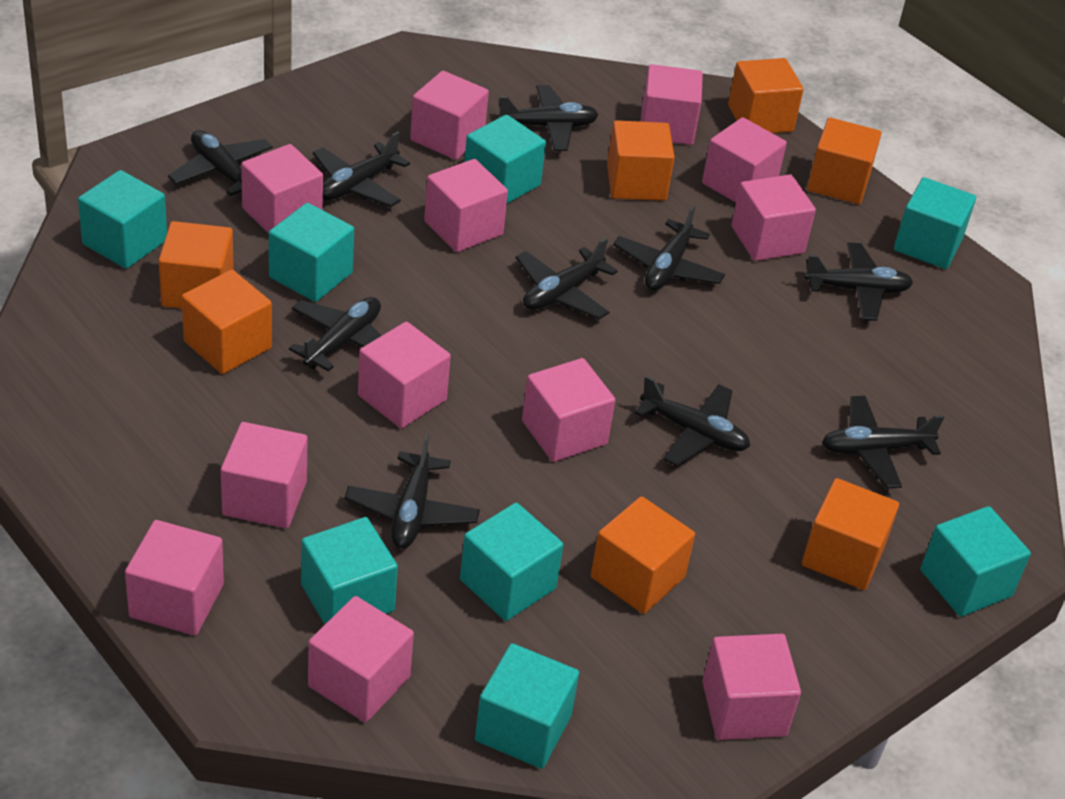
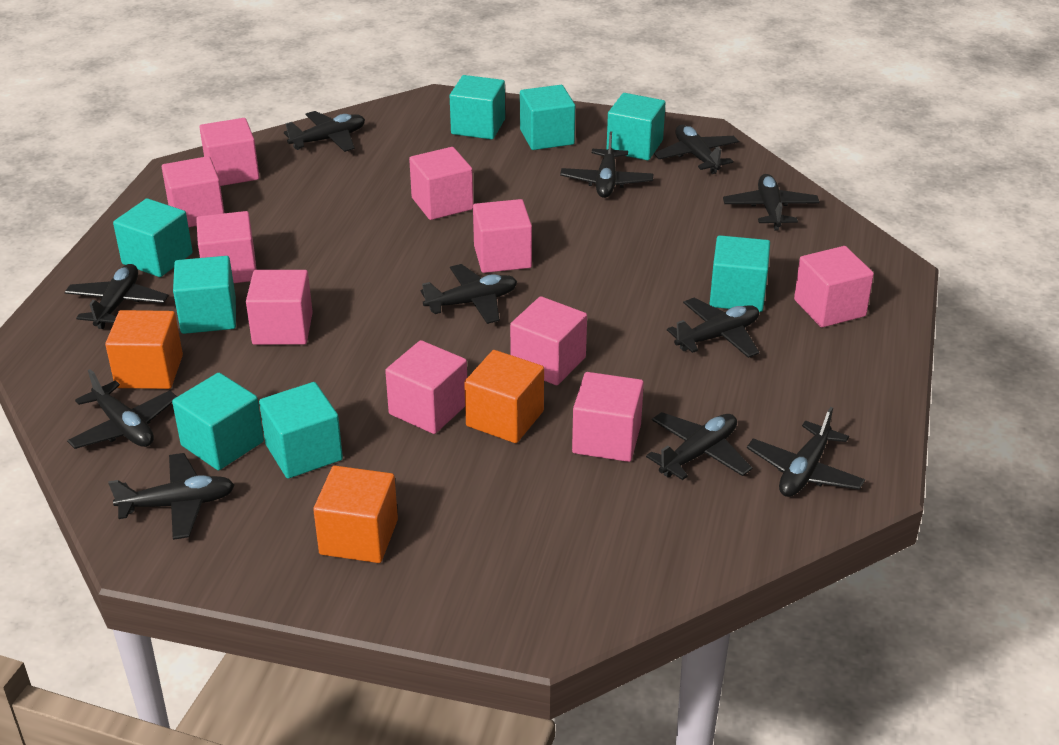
black plane: [168,130,273,196] [289,297,381,372] [313,131,410,207] [344,433,480,549] [497,85,599,151] [515,238,618,319] [613,205,725,291] [635,376,750,466] [803,243,913,321] [822,396,945,489] = 10 -> [65,264,169,329] [67,369,177,449] [108,453,235,540] [284,111,365,152] [421,264,517,324] [560,132,653,198] [646,412,752,480] [654,125,739,174] [667,298,759,358] [723,174,819,230] [747,407,865,497] = 11
orange cube: [159,221,234,309] [182,270,272,374] [591,496,695,614] [607,120,675,201] [728,58,804,133] [802,478,899,590] [807,117,882,204] = 7 -> [105,310,183,389] [313,466,398,563] [464,350,544,443] = 3
pink cube: [125,520,224,636] [221,422,308,528] [241,144,323,234] [308,596,414,722] [358,322,451,428] [410,71,489,160] [424,159,508,252] [522,358,615,462] [641,64,703,145] [702,117,787,203] [702,634,801,740] [731,174,816,261] = 12 -> [162,156,224,227] [196,211,257,283] [199,118,259,186] [246,270,313,345] [385,340,467,434] [409,147,473,220] [473,199,532,273] [510,296,587,385] [572,372,644,462] [794,246,874,328] = 10

